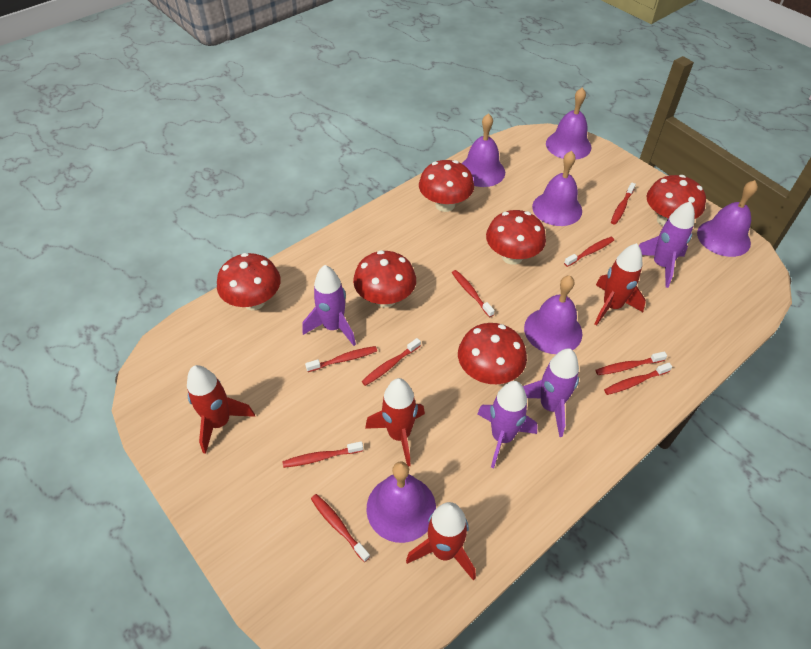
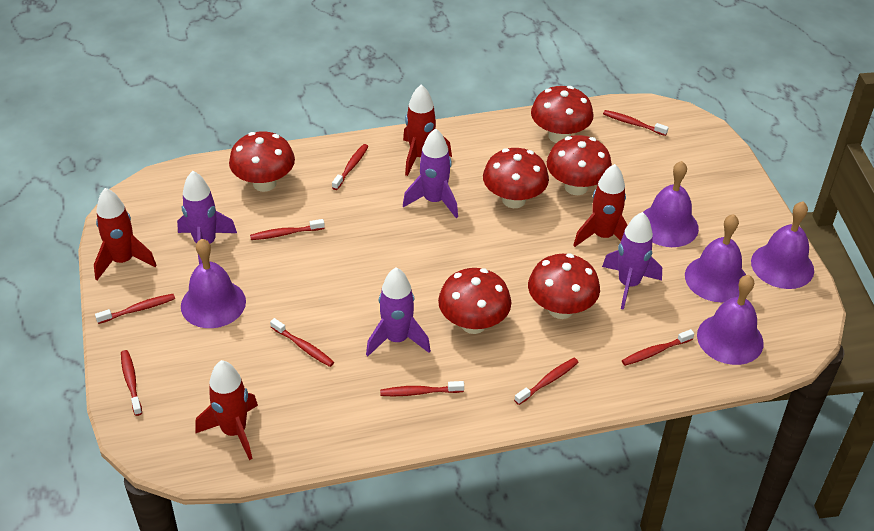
purple bell: [366,461,436,543] [461,113,505,187] [524,275,582,354] [532,151,582,226] [546,87,591,160] [697,180,758,257] = 6 -> [181,239,246,328] [643,161,699,247] [685,214,746,302] [697,275,764,365] [751,202,814,289] = 5

